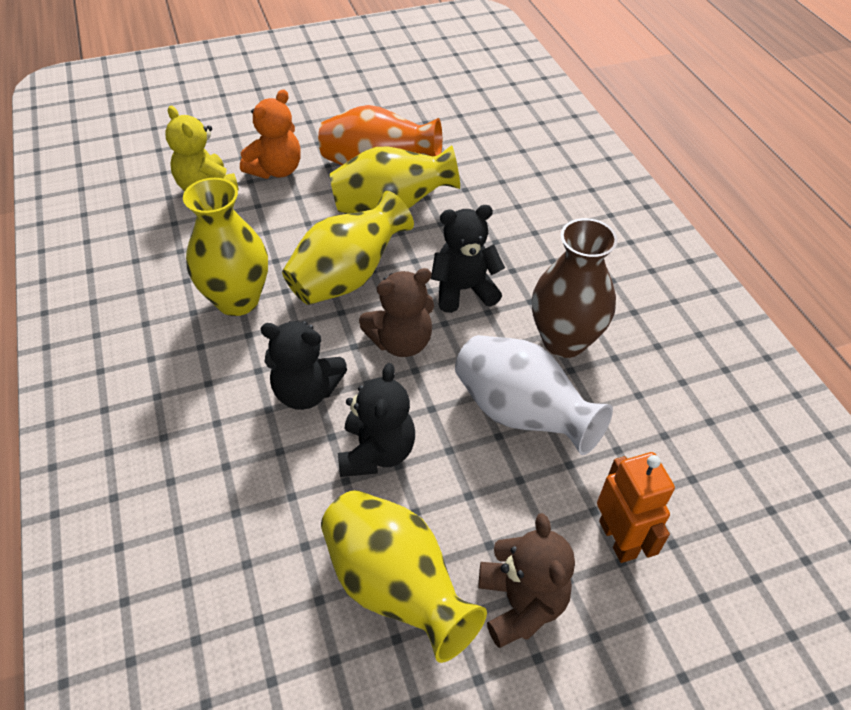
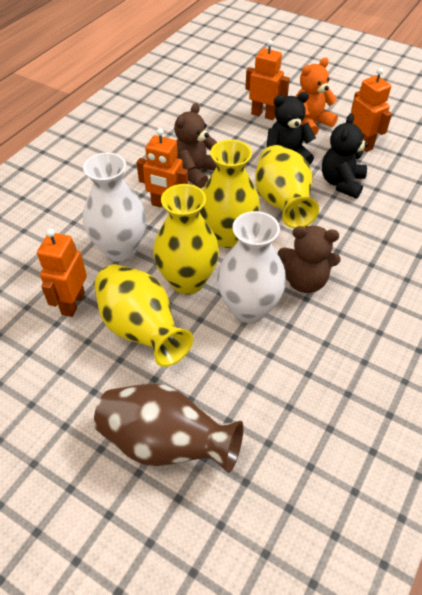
black teddy bear: [261,321,347,410] [338,363,415,477] [431,205,505,313] = 3 -> [266,92,316,165] [322,113,369,199] = 2
orange robot: [597,452,675,563] = 1 -> [37,229,87,317] [136,128,188,207] [245,40,290,120] [351,68,392,152] = 4
orange vase: [318,105,442,166] = 1 -> none = 0
white vase: [455,335,613,455] = 1 -> [83,153,146,262] [217,211,286,323] = 2
yellow teddy bear: [165,106,239,191] = 1 -> none = 0

